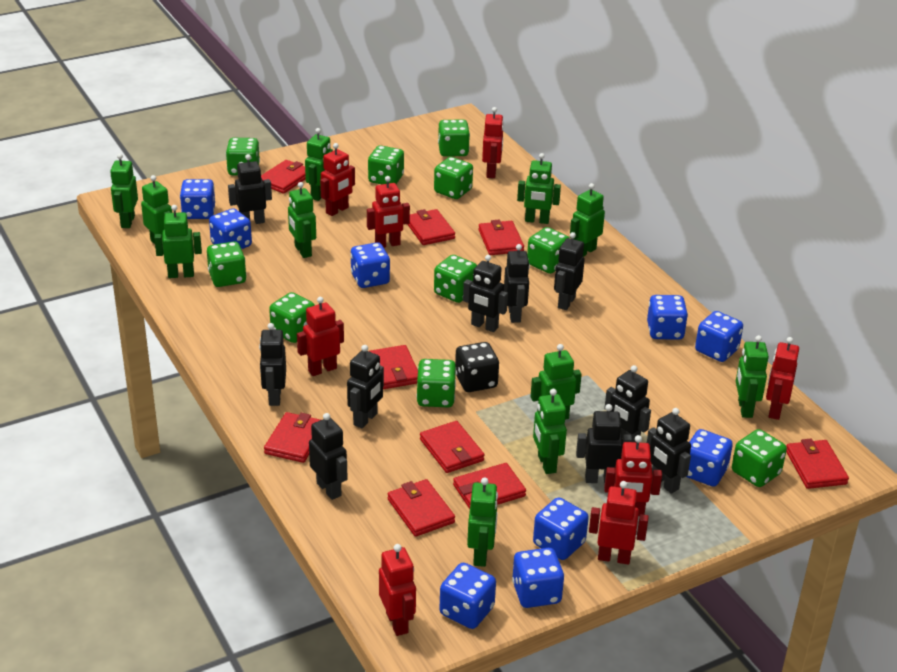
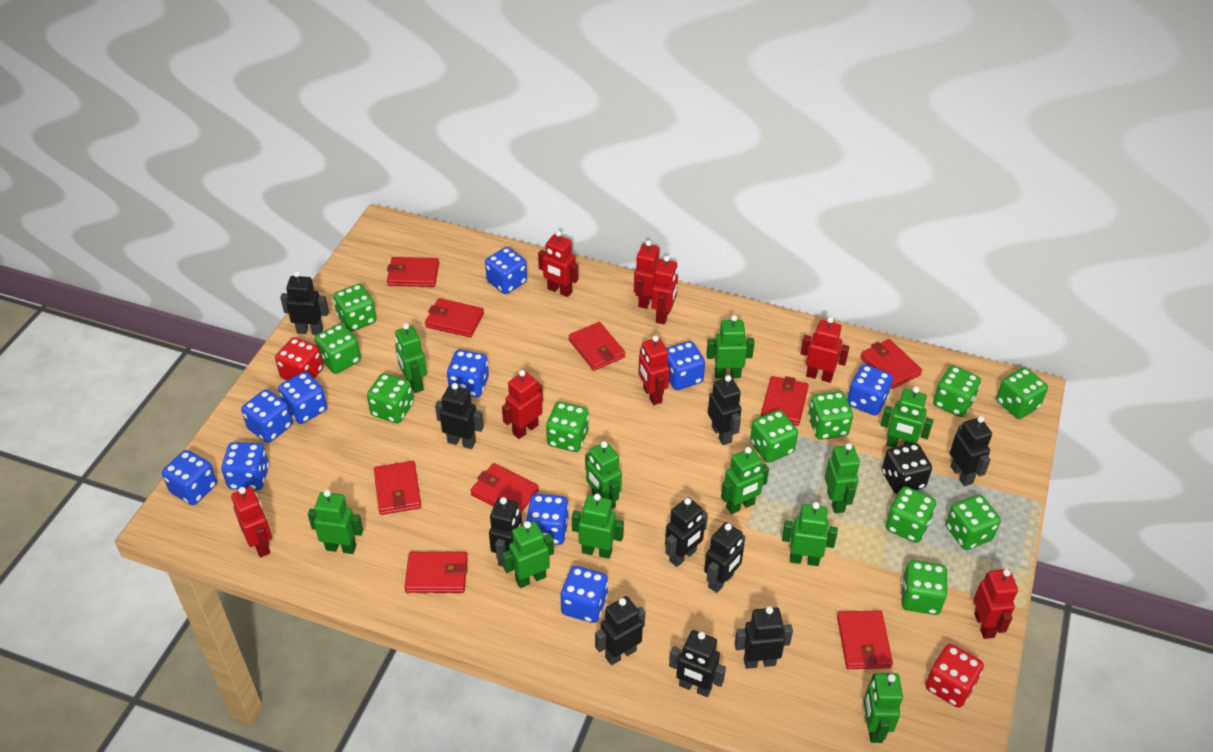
blue dice: [180,179,215,219] [209,208,252,249] [350,242,390,288] [439,563,496,629] [512,548,564,608] [533,497,589,560] [647,295,688,340] [686,429,733,487] [695,311,743,362] = 9 -> [162,450,217,505] [221,442,269,490] [241,389,293,443] [278,372,327,424] [447,350,489,397] [485,247,527,294] [526,494,569,545] [560,566,608,623] [666,341,705,390] [847,364,893,415] = 10
green dice: [207,241,246,287] [226,138,260,175] [269,292,315,343] [368,145,404,184] [416,359,456,407] [434,157,473,199] [434,255,477,303] [438,119,470,157] [527,227,569,274] [732,429,787,487] = 10 -> [314,323,361,374] [333,284,377,332] [367,373,414,424] [546,402,589,452] [750,410,798,463] [808,391,853,440] [886,486,936,543] [901,560,948,615] [933,366,981,417] [946,495,1001,550] [996,367,1048,419] = 11
red dice: none = 0 -> [275,337,323,380] [925,644,984,708] = 2

